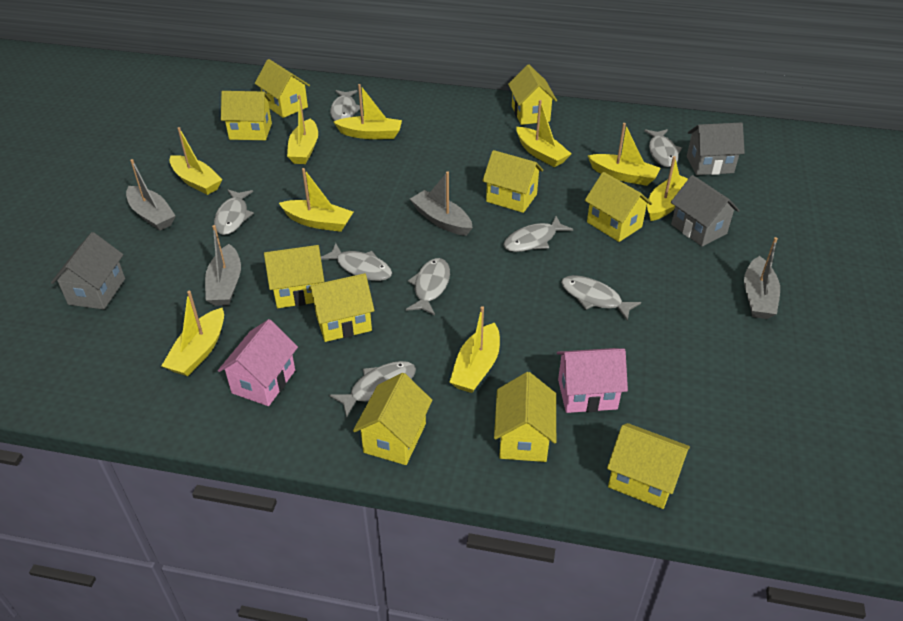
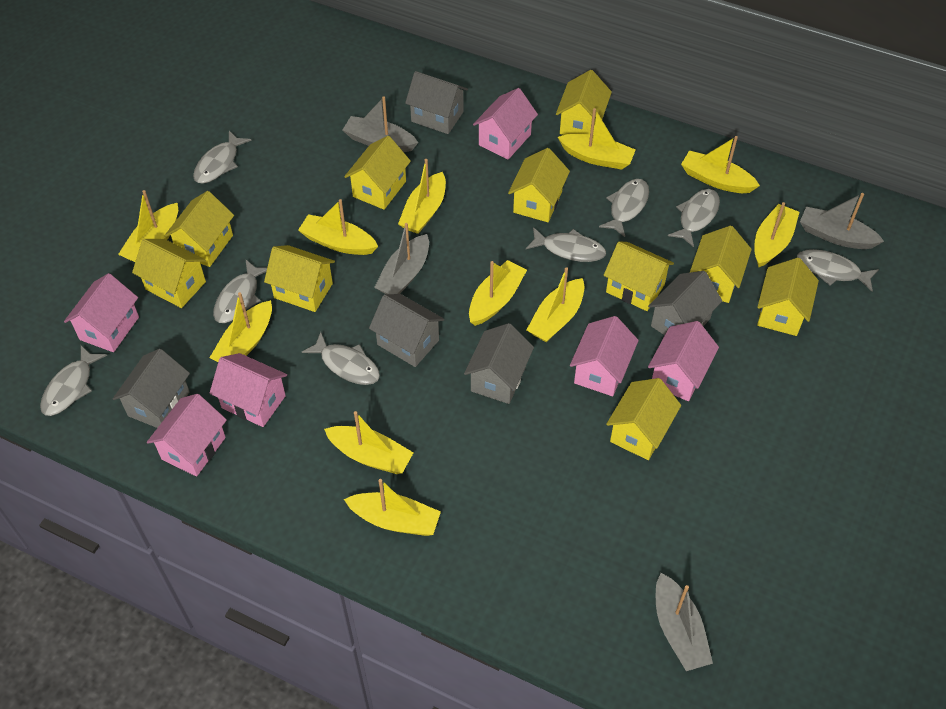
grey house: [51,232,125,309] [671,175,740,247] [687,122,745,175] = 3 -> [113,349,190,428] [369,294,444,367] [405,71,468,134] [464,323,534,404] [648,271,722,335] = 5
pink house: [218,319,298,406] [557,348,628,413] = 2 -> [64,273,139,352] [147,394,227,477] [210,353,287,427] [473,88,538,159] [570,316,639,396] [648,321,719,401] = 6
yellow boat: [161,291,224,376] [169,127,222,195] [279,168,353,232] [287,95,318,164] [334,84,402,139] [449,306,500,393] [516,100,572,167] [588,123,660,186] [647,156,688,221] = 9 -> [118,190,178,262] [209,292,272,362] [298,199,378,255] [324,411,414,474] [344,479,441,536] [398,159,446,234] [469,260,527,326] [527,267,585,342] [558,108,636,170] [681,136,760,193] [754,202,799,267] = 11

